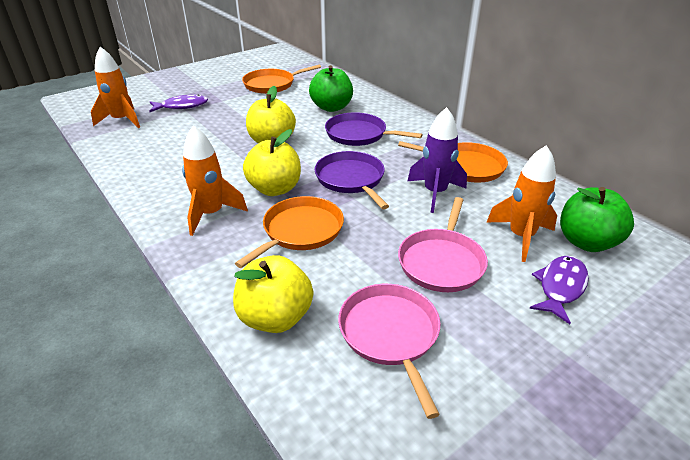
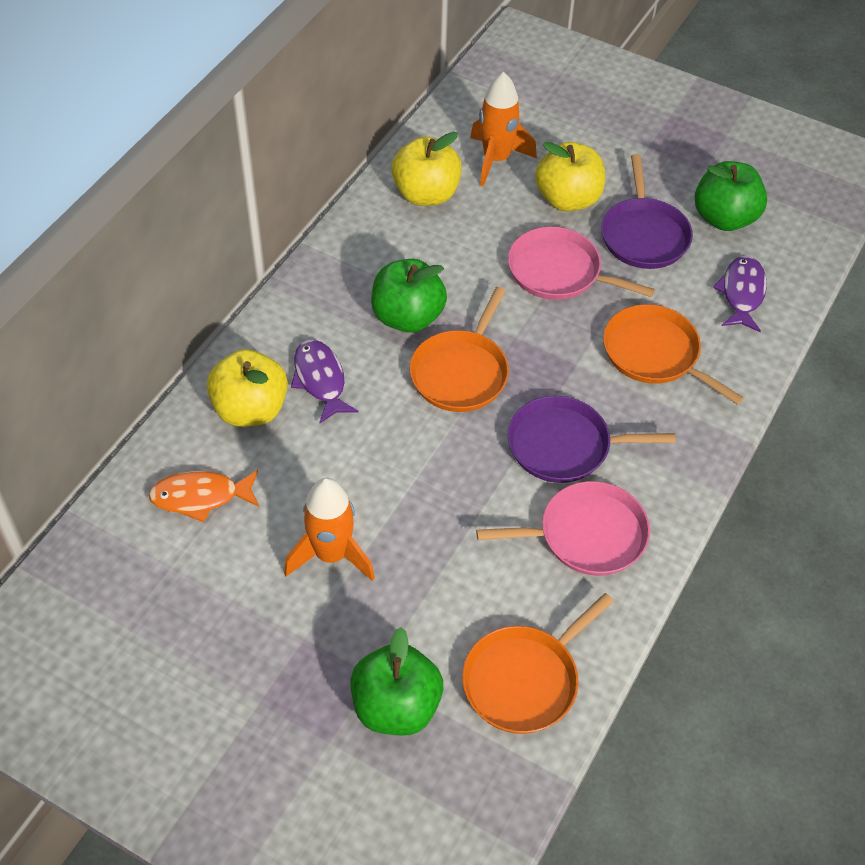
green apple: [309,65,353,112] [560,187,634,252] = 2 -> [350,627,443,736] [371,259,447,333] [694,161,767,231] = 3
orange fish: none = 0 -> [148,470,259,522] = 1
orange rocket: [91,47,140,128] [182,125,248,236] [487,145,557,262] = 3 -> [284,478,375,581] [470,72,537,186] = 2
purple rocket: [408,107,467,213] = 1 -> none = 0

